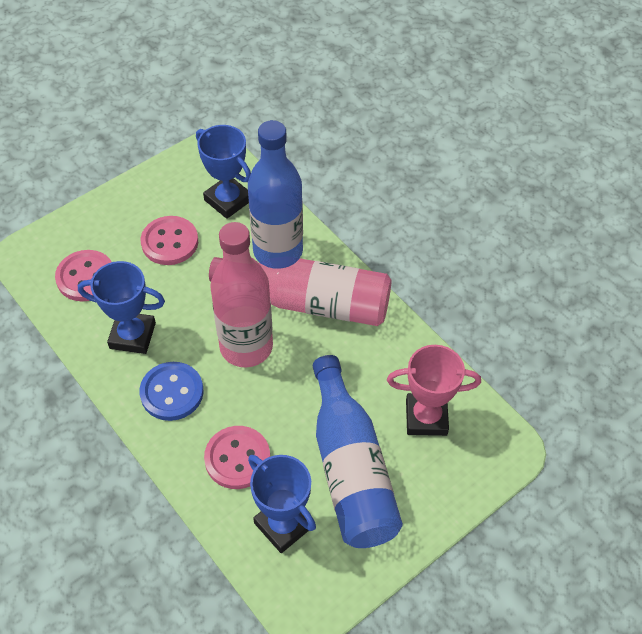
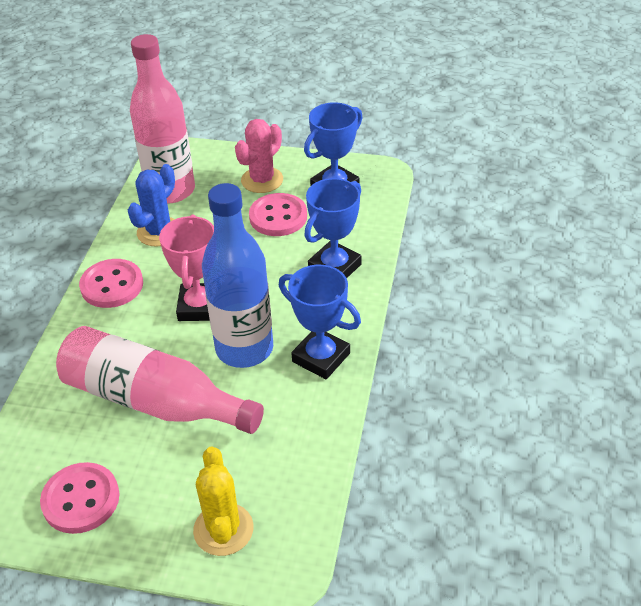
blue bottle: [248,120,303,262] [313,355,403,548] = 2 -> [202,183,273,368] = 1
blue button: [139,362,204,421] = 1 -> none = 0
blue cactus: none = 0 -> [128,164,175,247] = 1
pink cactus: none = 0 -> [235,119,283,193] = 1
yellow cactus: none = 0 -> [193,446,253,556] = 1

